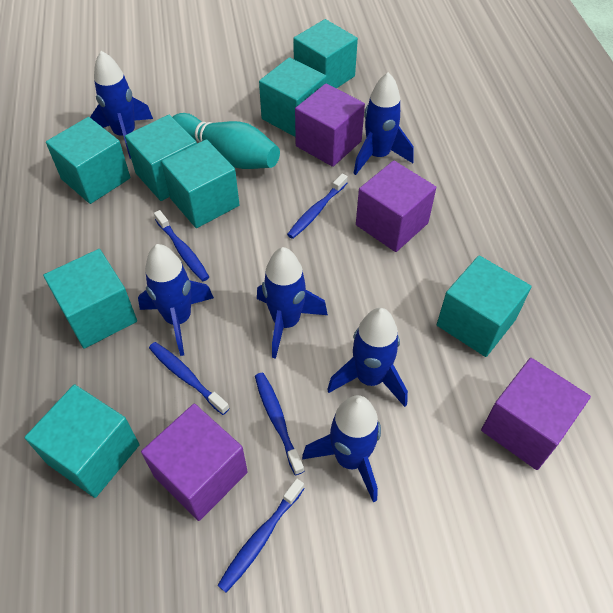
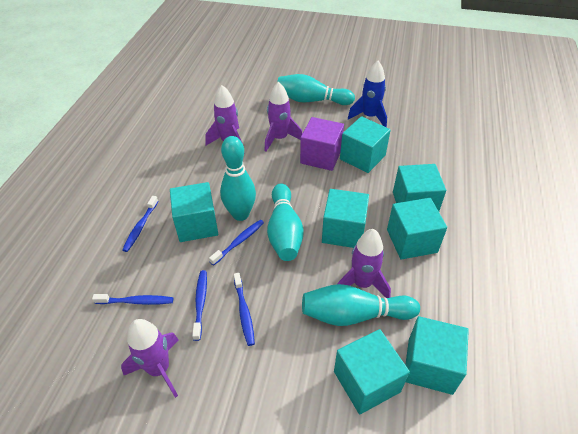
blue rocket: [90,51,153,159] [138,244,214,356] [257,247,328,359] [302,395,381,503] [327,308,408,407] [353,72,414,175] = 6 -> [348,61,387,127] = 1
purple cube: [141,404,248,521] [295,84,365,167] [356,160,436,252] [481,358,591,470] = 4 -> [300,117,344,171] = 1
purple rocket: none = 0 -> [121,319,178,398] [205,85,243,145] [264,82,303,152] [337,229,391,298] = 4
turquoise bowling pin: [172,113,280,169] = 1 -> [220,136,256,221] [267,183,304,261] [277,74,355,105] [302,284,420,326] = 4
turquoise cube: [24,384,139,498] [43,249,137,349] [46,117,130,204] [125,115,197,201] [161,139,240,228] [259,57,327,137] [293,19,358,88] [437,255,531,357] = 8 -> [170,182,218,242] [322,189,369,248] [334,329,410,414] [340,116,391,173] [387,198,447,260] [393,164,446,211] [405,316,469,395] = 7

